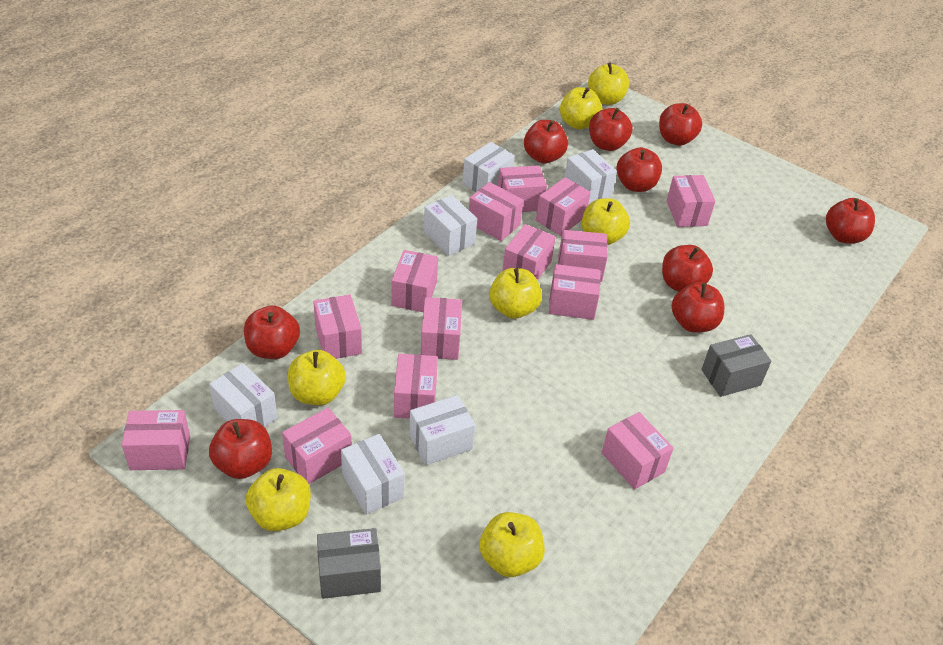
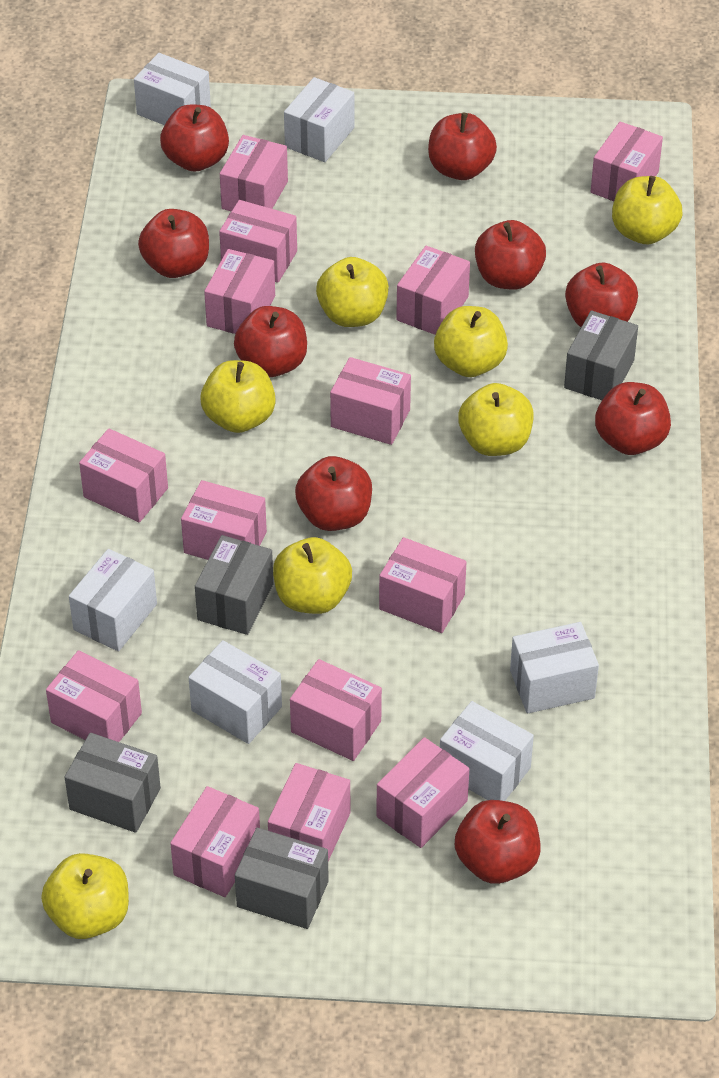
grey box: [317,528,381,599] [701,334,771,397] = 2 -> [65,733,161,833] [195,535,274,635] [235,827,329,929] [564,310,638,400] = 4

